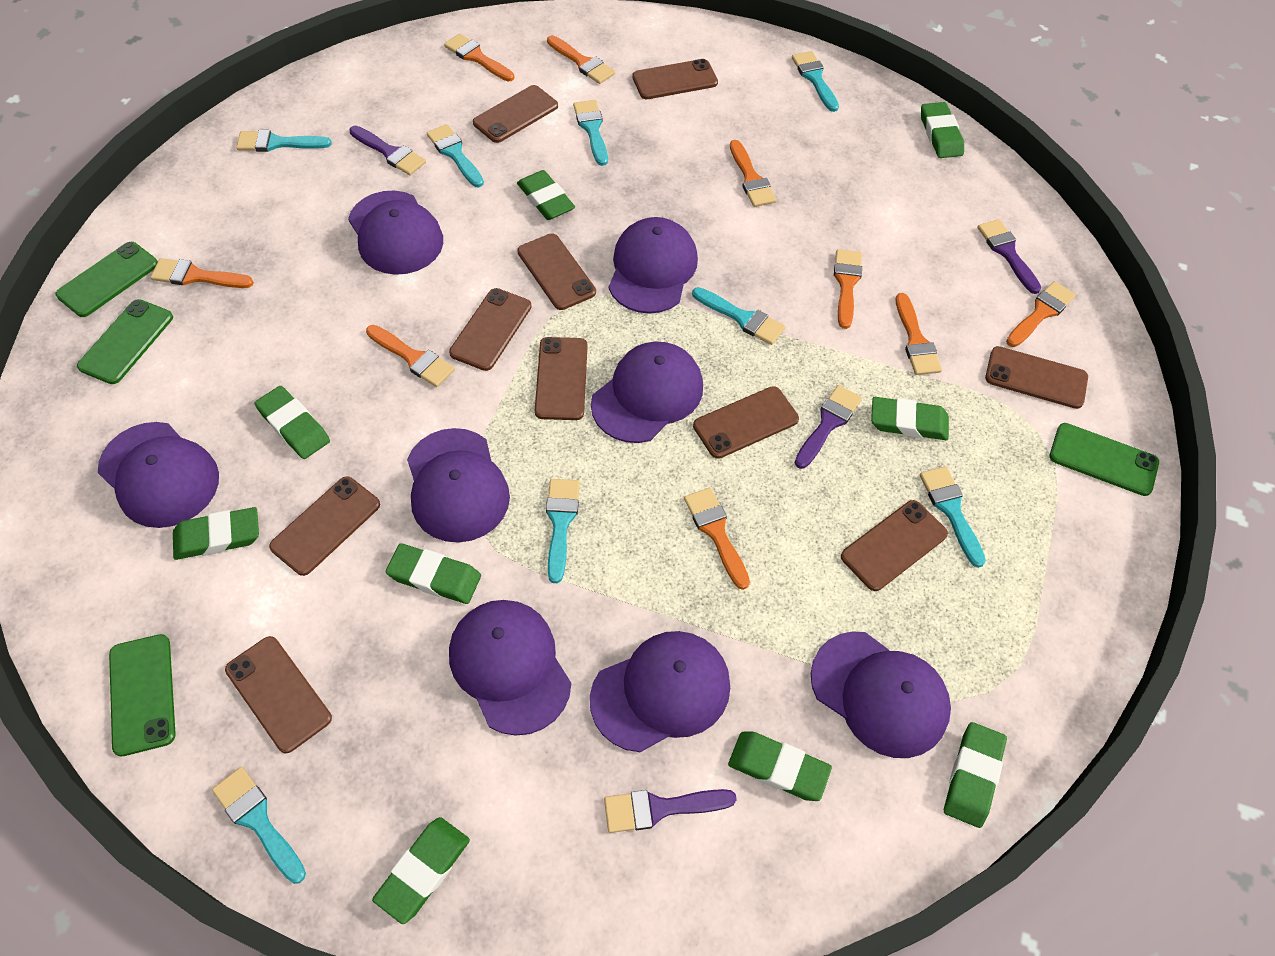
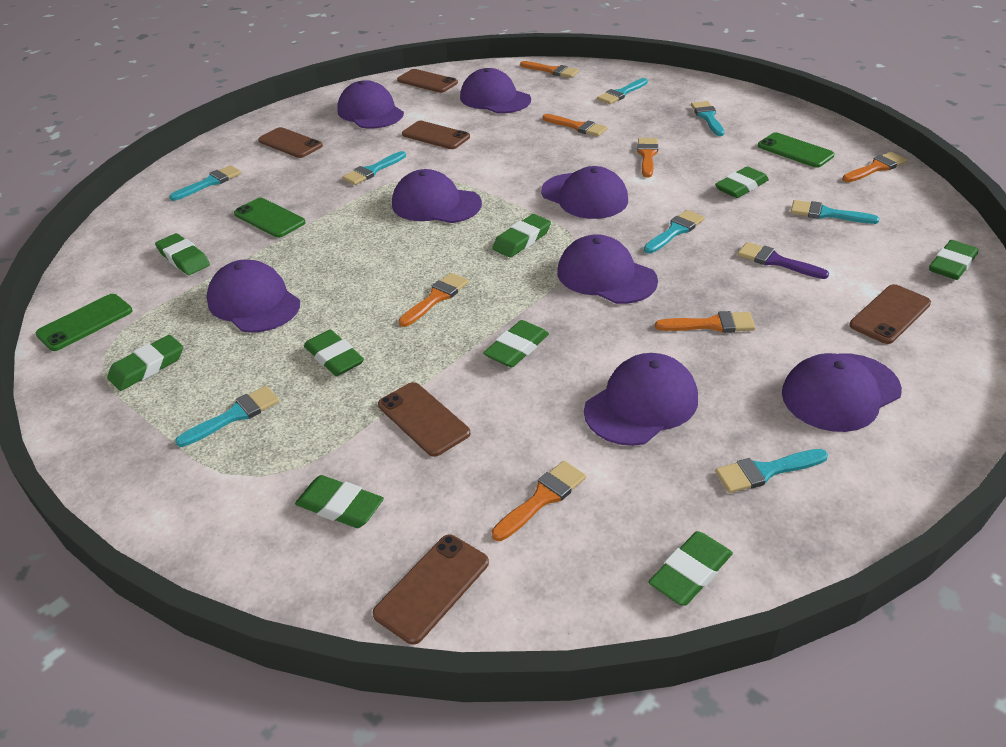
brown phone: [225,636,332,753] [269,476,380,576] [449,288,532,371] [473,85,558,143] [517,234,596,310] [535,337,588,420] [632,59,718,99] [693,386,799,459] [841,500,948,591] [985,346,1088,409] = 10 -> [258,127,323,158] [373,535,489,645] [378,382,470,457] [397,69,458,93] [402,121,470,149] [849,284,931,344] = 6
green phone: [55,242,158,317] [77,299,173,384] [109,634,176,757] [1050,423,1159,496] = 4 -> [35,294,133,351] [234,198,306,238] [758,132,834,168] = 3
orange brush: [150,258,254,288] [366,325,455,387] [444,34,514,82] [547,35,615,84] [684,488,750,590] [730,140,776,207] [834,249,862,329] [896,293,942,375] [1006,281,1076,347] = 9 -> [399,273,469,327] [492,461,586,541] [520,61,579,78] [543,114,608,137] [637,138,658,177] [655,311,755,333] [842,152,907,182] = 7
purple brush: [349,126,426,175] [604,789,737,833] [795,385,862,469] [977,219,1041,294] = 4 -> [738,242,829,279] = 1

